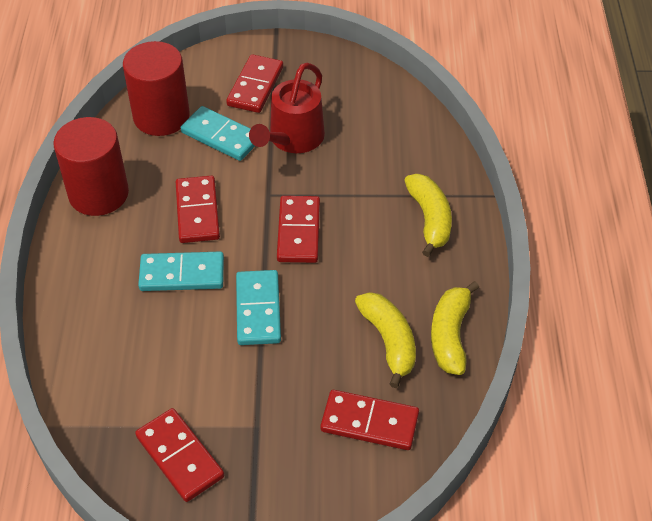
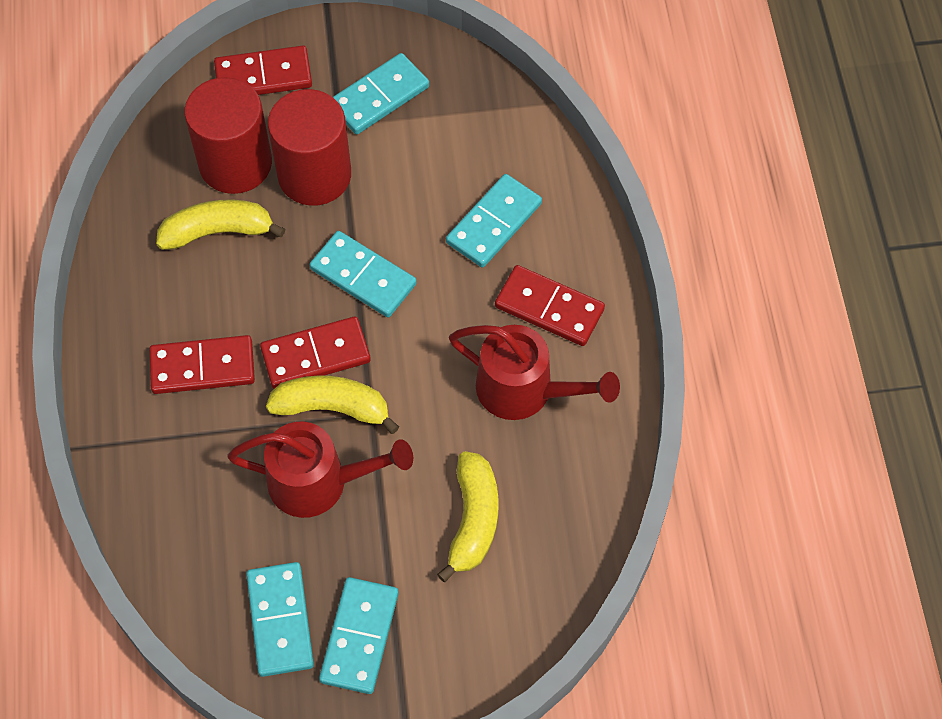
red domino: [135,408,224,502] [176,176,220,243] [226,54,283,113] [277,196,320,263] [321,390,419,450] = 5 -> [149,335,255,394] [214,45,312,95] [260,316,371,389] [495,265,605,346] = 4
red watering can: [249,63,325,153] = 1 -> [227,422,413,518] [449,325,620,420] = 2
turquoise domino: [138,252,224,291] [181,106,255,161] [236,270,281,345] = 3 -> [246,562,314,677] [310,231,417,318] [319,577,399,694] [333,53,429,134] [446,174,542,268] = 5

